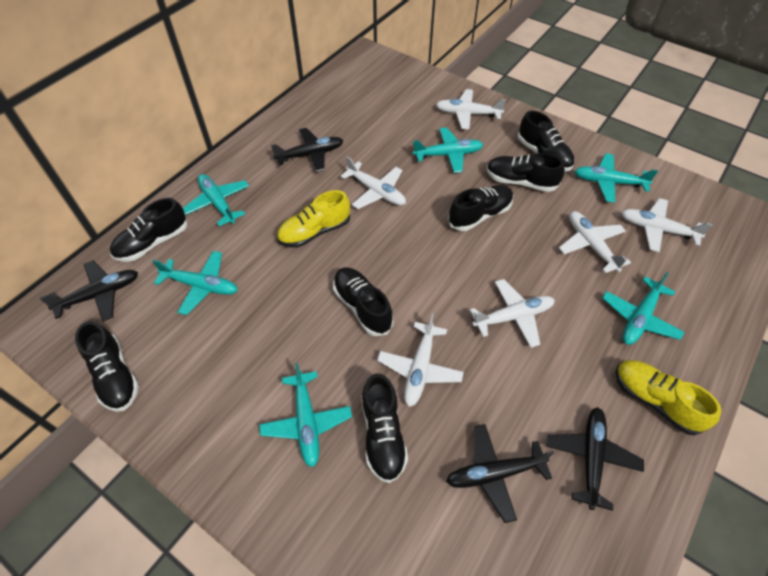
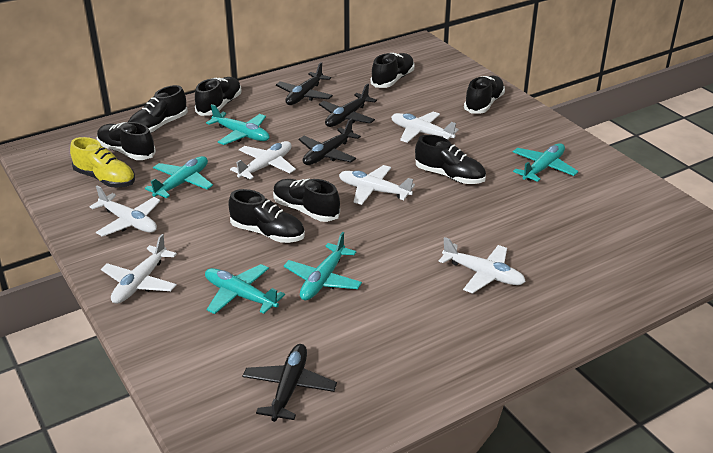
black shoe: [75,321,139,412] [110,198,187,262] [333,267,393,336] [361,373,408,483] [448,185,514,231] [486,153,565,192] [517,111,574,171] = 7 -> [97,122,156,160] [128,85,188,133] [195,77,242,116] [228,189,305,243] [273,179,340,222] [371,53,415,88] [415,135,486,184] [464,76,505,113] = 8
turquoise plane: [153,251,238,315] [183,174,249,226] [259,363,352,468] [413,127,483,173] [574,153,658,203] [602,272,684,345] = 6 -> [145,156,213,198] [205,264,285,314] [206,104,270,145] [284,232,362,300] [513,143,578,182] = 5
yellow shoe: [277,190,350,247] [616,360,722,435] = 2 -> [70,137,135,188] = 1

